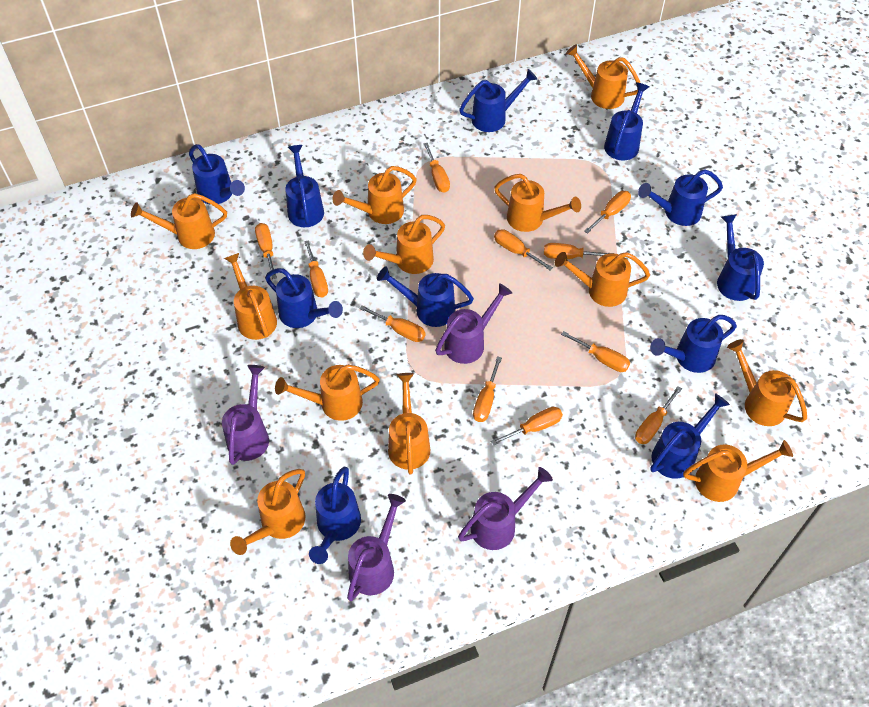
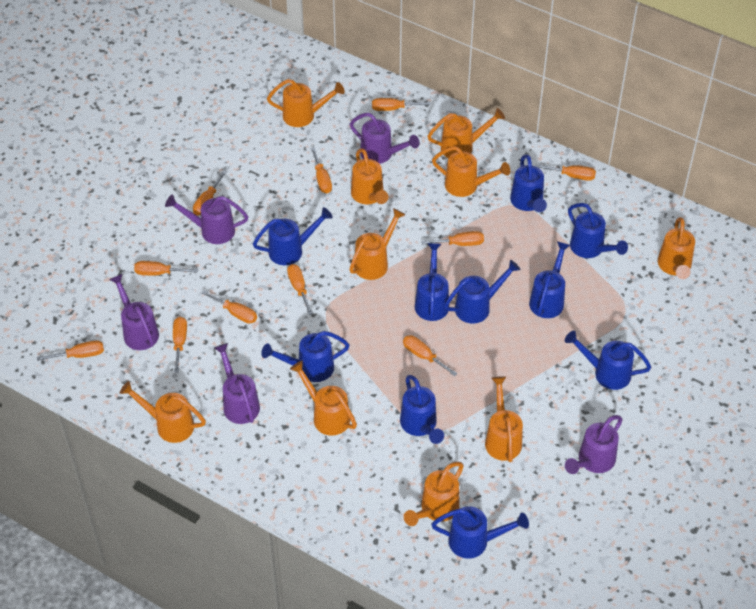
blue watering can: [189,144,245,205] [265,268,343,328] [285,145,324,227] [309,467,361,564] [377,266,474,327] [459,69,538,132] [604,82,649,160] [638,169,723,226] [650,315,737,373] [650,393,730,479] [717,214,764,301] = 11 -> [253,207,333,265] [261,331,350,382] [400,375,444,444] [415,243,449,321] [431,506,529,559] [444,260,521,324] [510,154,547,212] [529,241,570,318] [565,331,651,390] [568,203,628,258] = 10
orange watering can: [131,193,227,249] [224,253,277,340] [230,469,305,555] [275,365,380,421] [332,166,417,224] [363,215,445,274] [388,373,430,475] [494,174,581,232] [555,252,650,307] [566,44,640,109] [683,440,793,502] [727,339,807,426] = 12 -> [120,381,206,443] [267,79,345,127] [290,361,357,436] [350,208,405,280] [351,148,388,204] [404,462,464,526] [427,108,505,158] [432,146,510,197] [485,376,523,462] [658,217,695,279] = 10
purple watering can: [222,365,269,465] [347,494,406,601] [435,283,512,364] [458,467,553,550] = 4 -> [109,274,159,350] [165,195,249,244] [214,343,260,424] [350,113,419,164] [565,415,622,474] = 5

